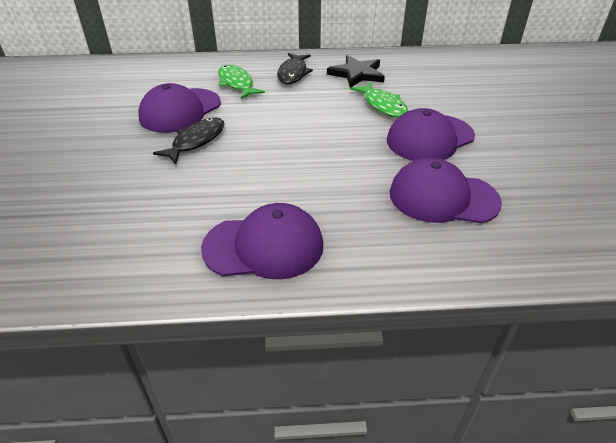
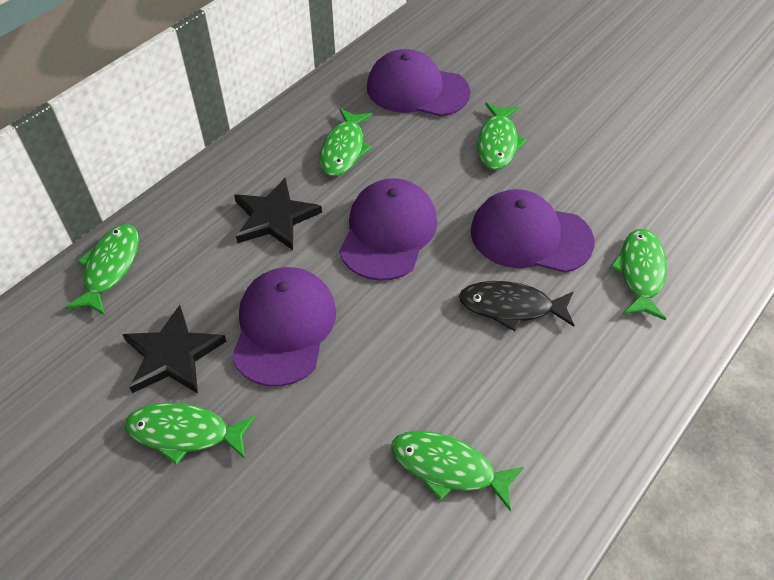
black fish: [153,118,224,164] [277,53,313,84] = 2 -> [459,281,574,331] = 1
black star: [327,55,385,88] = 1 -> [122,305,227,394] [234,178,322,250] = 2
green fish: [218,65,265,99] [350,82,408,118] = 2 -> [65,224,139,315] [125,403,256,465] [319,108,372,176] [391,431,524,511] [477,103,527,170] [610,229,667,321] = 6

